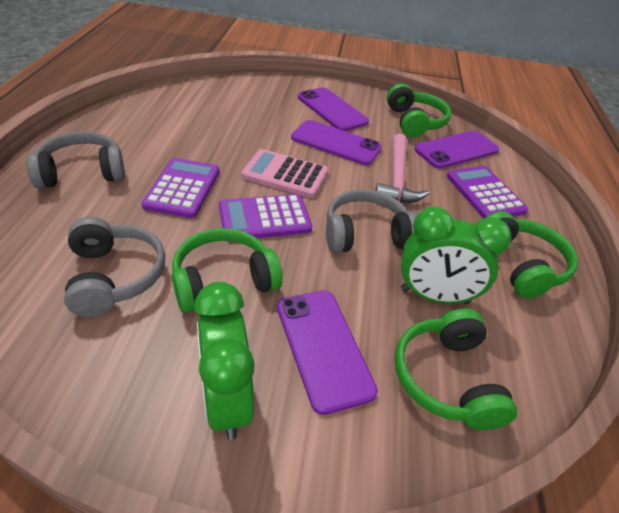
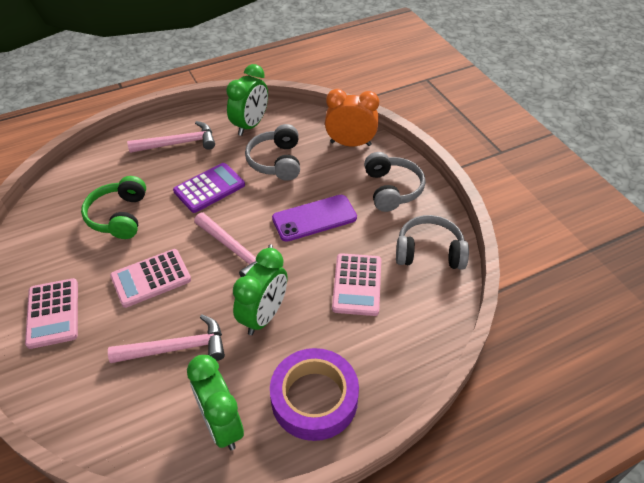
green clock: [194,282,255,440] [401,206,511,304] = 2 -> [187,355,244,450] [226,64,268,136] [233,248,287,335] = 3
green headphones: [172,228,283,313] [387,84,451,138] [395,308,517,430] [487,211,578,298] = 4 -> [81,176,146,239] = 1
orange clock: none = 0 -> [325,89,379,146] = 1
pink calculator: [241,149,328,198] = 1 -> [25,278,78,349] [110,249,191,308] [332,253,381,316] = 3
pink hammer: [375,134,430,203] = 1 -> [108,315,225,363] [127,121,215,153] [194,212,273,277] = 3
purple calculator: [142,158,220,218] [219,194,312,238] [447,166,528,219] = 3 -> [173,163,245,213] = 1
purple phone: [277,290,378,415] [291,120,382,165] [298,87,369,131] [414,131,499,169] = 4 -> [272,195,357,242] = 1
purple tape: none = 0 -> [270,348,359,441] = 1

